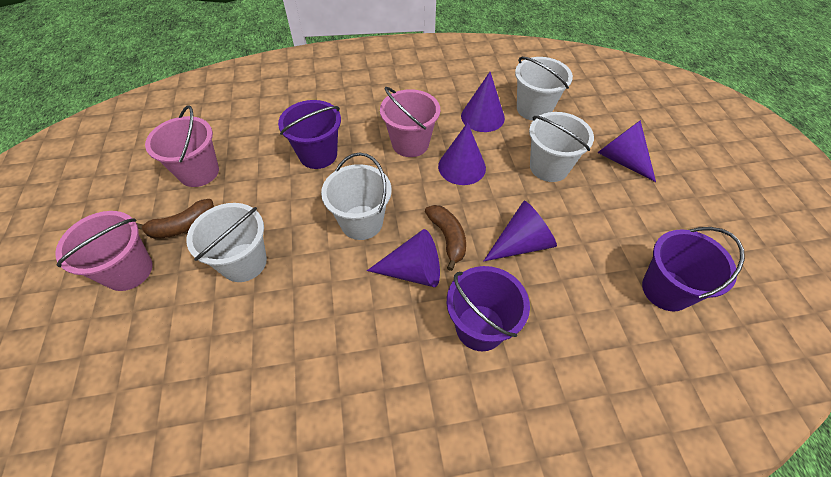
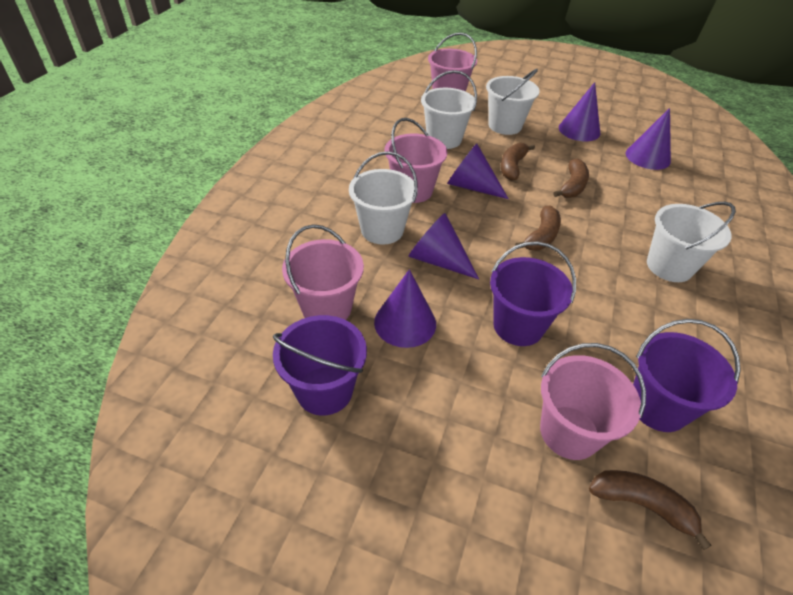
brown banana: [137,199,214,239] [425,205,466,271] = 2 -> [501,143,535,181] [515,206,561,250] [553,158,589,198] [589,470,712,550] = 4
pink bucket: [55,211,153,291] [145,105,219,187] [380,87,440,157] = 3 -> [282,224,364,320] [385,118,447,203] [428,32,477,92] [540,343,646,460] = 4

